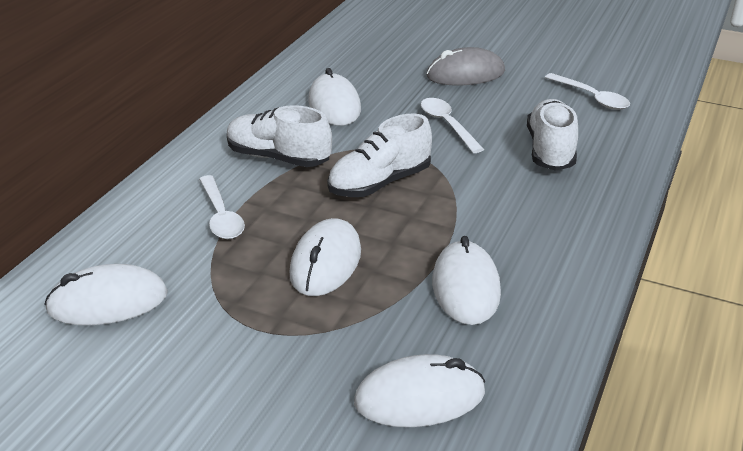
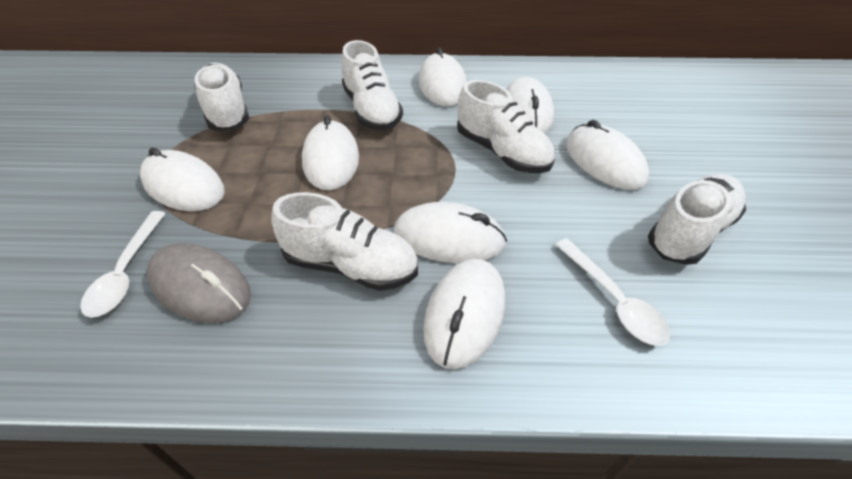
white mouse: [44,264,168,325] [289,218,361,296] [308,68,361,126] [354,354,485,427] [432,236,501,325] = 5 -> [140,147,225,211] [302,116,359,191] [394,202,507,263] [419,48,467,107] [423,258,505,369] [506,77,554,133] [566,120,649,190] = 7
white shoe: [226,105,332,167] [327,114,432,197] [527,99,578,171] = 3 -> [194,63,249,131] [271,192,418,291] [342,40,403,131] [457,80,555,173] [648,174,746,265] = 5
white spoon: [199,175,245,239] [421,98,484,153] [545,73,630,110] = 3 -> [80,211,166,318] [555,238,670,346] = 2

